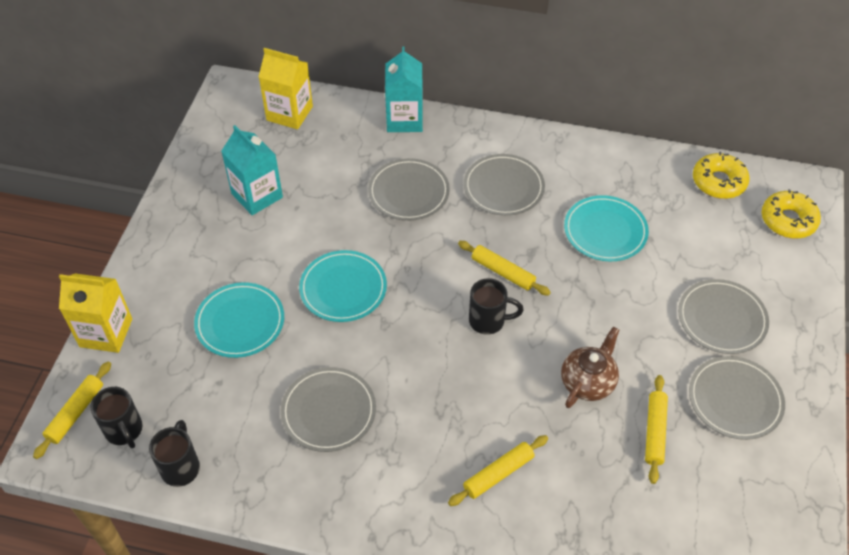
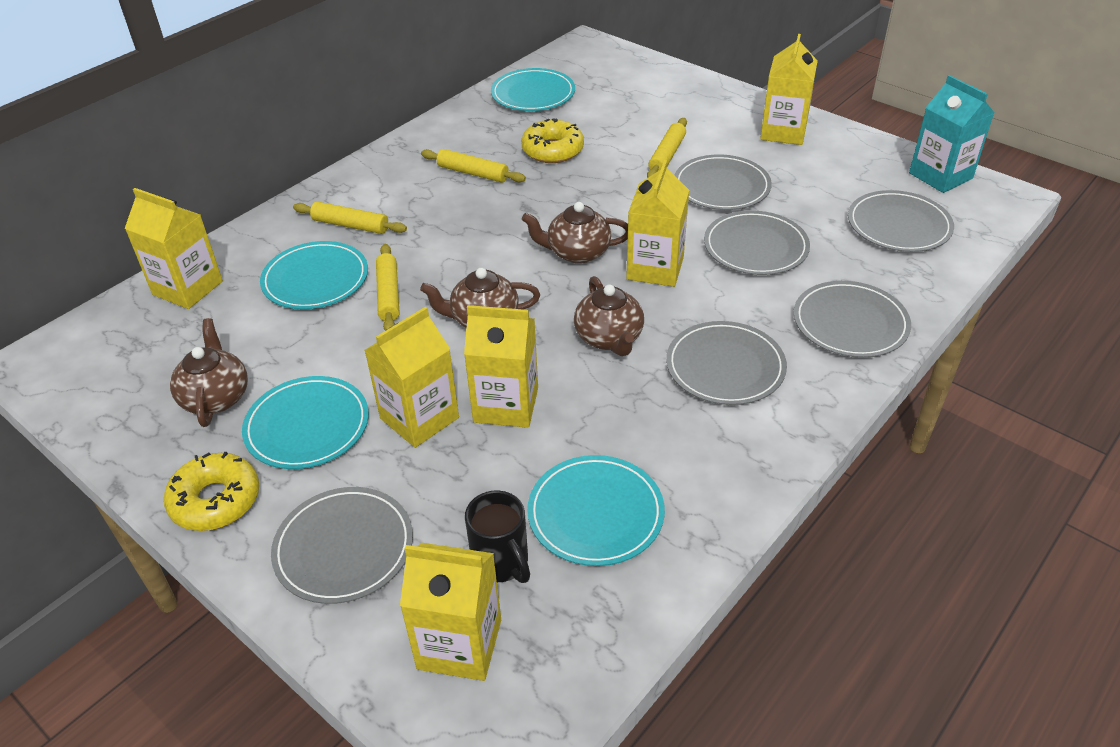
black mug: [91,387,143,448] [149,420,200,487] [469,278,524,335] = 3 -> [465,490,530,583] = 1
brown teapot: [561,327,619,408] = 1 -> [170,318,248,427] [420,268,540,328] [522,202,628,264] [574,276,644,356] = 4
grey plate: [281,367,376,452] [368,158,450,221] [464,154,545,216] [678,279,769,354] [689,356,785,440] = 5 -> [271,487,413,604] [666,321,787,405] [674,154,772,210] [704,210,810,275] [793,281,911,358] [848,190,954,252] = 6
turquoise carton: [221,125,283,215] [385,46,423,132] = 2 -> [909,75,994,193] = 1
turquoise plate: [194,282,284,358] [299,250,387,322] [564,195,649,261] = 3 -> [242,376,369,469] [260,241,368,309] [491,68,575,111] [527,455,665,566] = 4
yellow carton: [59,273,132,353] [259,48,313,129] = 2 -> [125,188,223,309] [364,307,459,448] [400,543,501,681] [464,305,538,428] [626,160,689,287] [760,34,818,145] = 6

